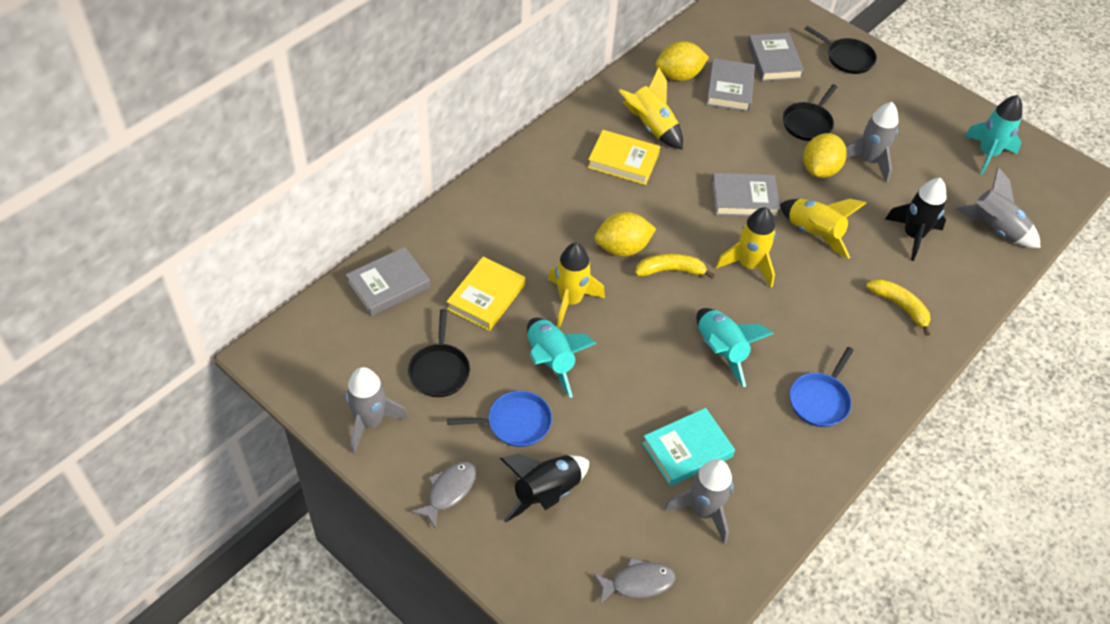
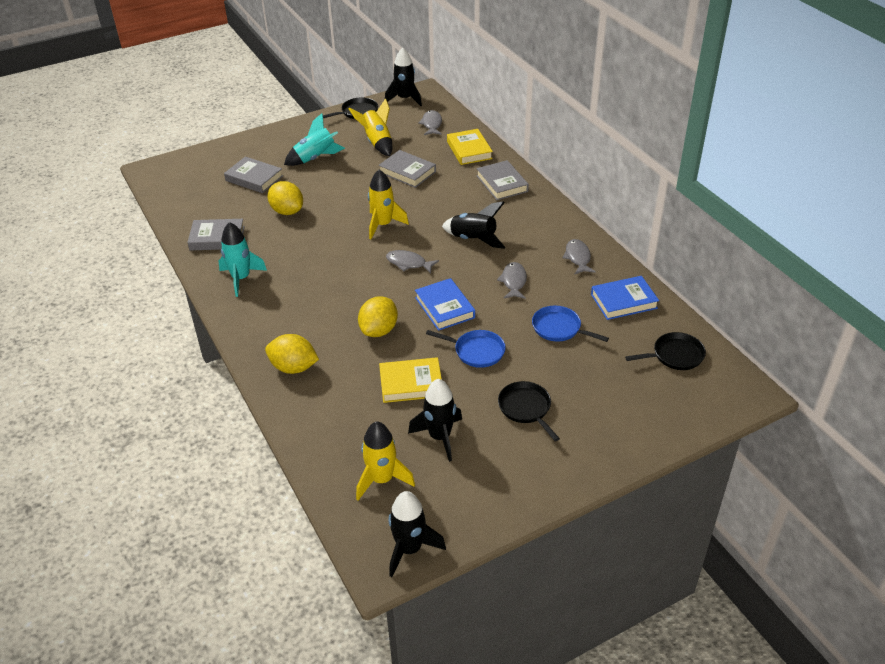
black rocket: [500,453,589,523] [885,178,947,261] = 2 -> [385,47,422,106] [389,491,446,577] [408,379,462,462] [442,201,506,249] = 4
blue book: none = 0 -> [415,278,475,331] [591,276,659,320] = 2
grey fish: [411,461,476,529] [593,557,675,604] = 2 -> [386,250,439,274] [418,110,442,135] [497,262,527,299] [562,239,596,275] = 4
grey rocket: [345,367,409,454] [664,459,733,544] [846,102,899,183] [955,167,1041,248] = 4 -> none = 0
turquoise book: [642,408,735,486] = 1 -> none = 0
turquoise rocket: [527,317,597,398] [696,308,774,387] [964,95,1022,175] = 3 -> [219,222,267,297] [284,113,345,166] = 2
yellow banana: [635,253,715,278] [866,279,931,336] = 2 -> none = 0
yellow rocket: [547,243,605,327] [619,68,683,150] [716,207,776,288] [780,199,866,259] = 4 -> [349,98,392,156] [356,421,415,500] [368,169,409,239] = 3

